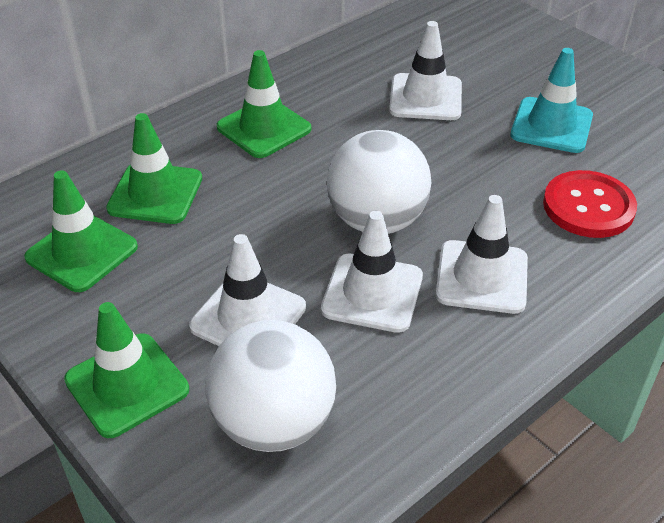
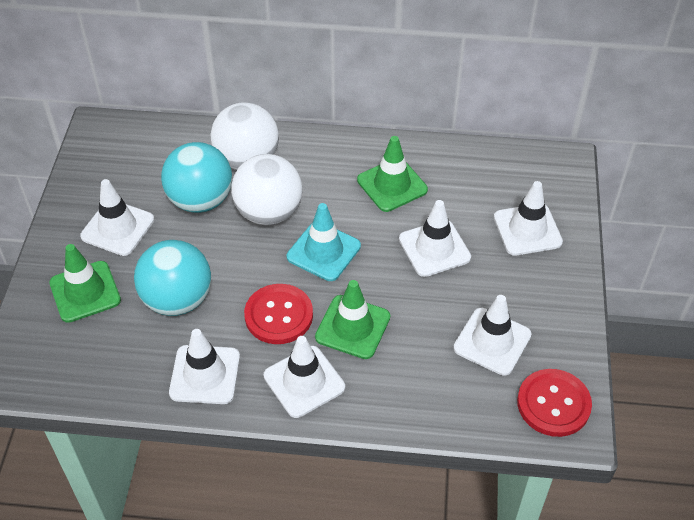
green traffic cone: [24,170,138,292] [64,302,189,438] [106,113,202,224] [217,50,311,158] = 4 -> [49,244,121,323] [315,280,390,359] [357,136,428,212] = 3
red button: [543,170,637,238] = 1 -> [244,284,313,344] [517,369,592,437] = 2
turquoise ball: none = 0 -> [134,240,211,316] [161,142,232,213] = 2
white traffic cone: [189,234,306,346] [321,211,423,333] [389,21,462,120] [436,195,528,314] = 4 -> [80,179,154,256] [169,329,240,404] [264,336,345,418] [399,200,471,277] [453,295,531,376] [494,181,563,256] = 6

